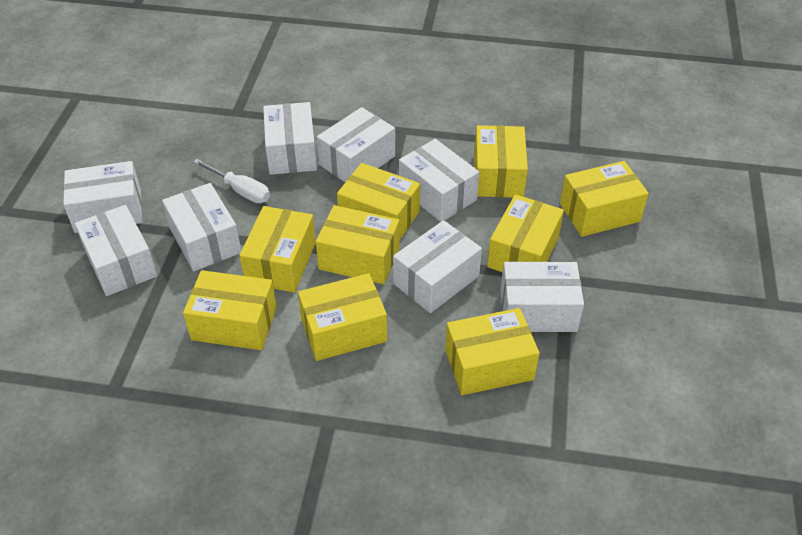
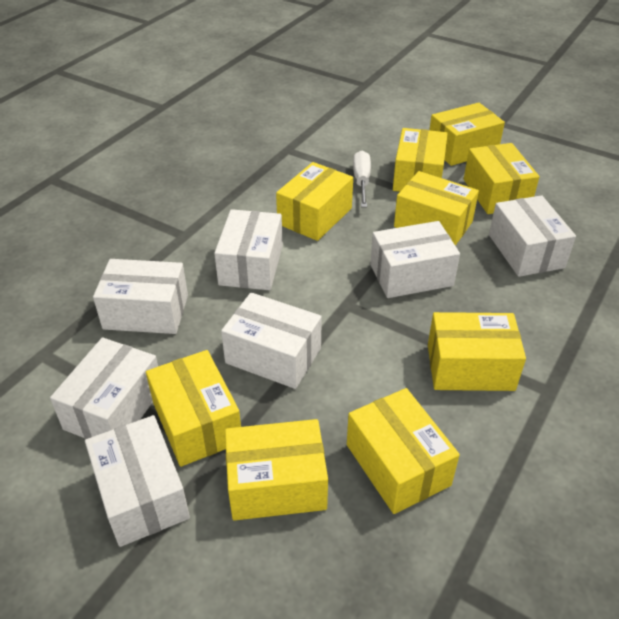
white box: [63,161,142,233] [75,205,157,296] [162,183,241,271] [263,102,317,175] [317,107,395,182] [393,220,482,313] [399,139,480,222] [500,262,584,332] = 8 -> [50,338,158,439] [85,415,190,547] [93,259,188,334] [214,209,283,290] [221,292,322,389] [370,221,460,298] [489,195,576,277] = 7

